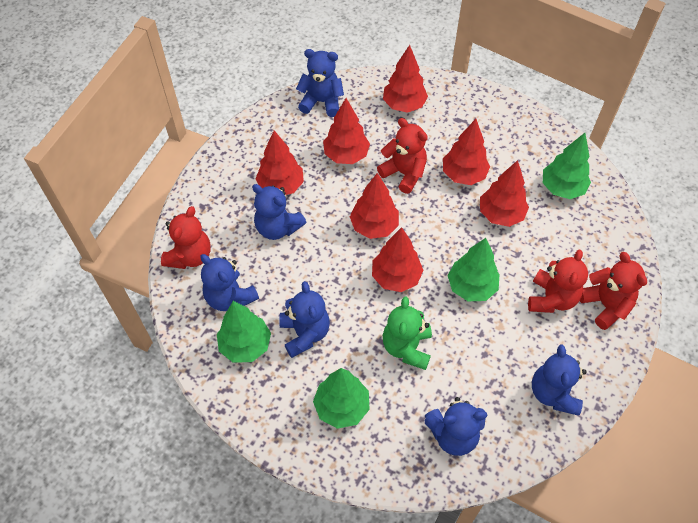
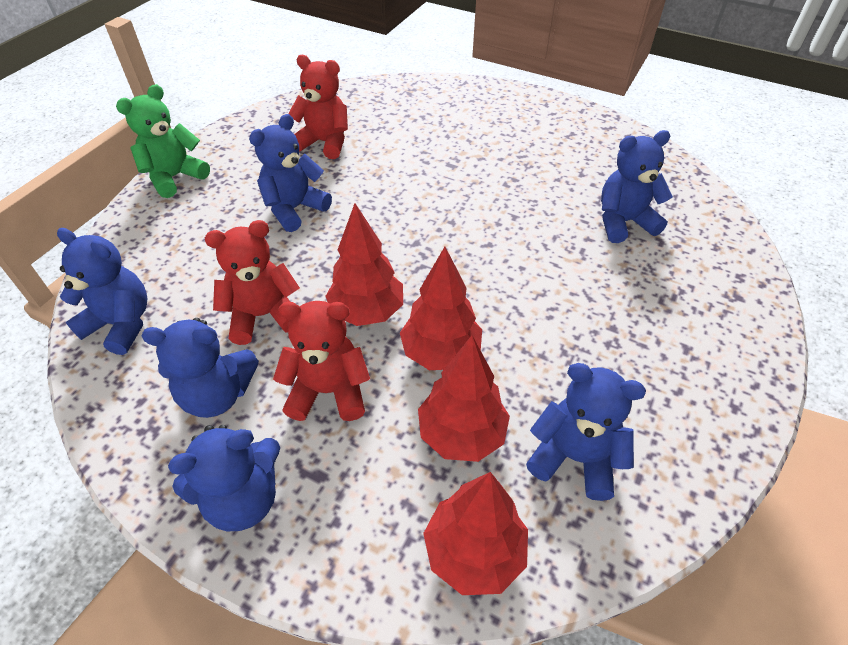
green tree: [217,301,271,363] [313,368,370,429] [448,238,499,301] [543,133,591,199] = 4 -> none = 0
red teddy bear: [161,206,211,269] [377,118,428,194] [528,250,588,313] [580,252,647,330] = 4 -> [205,220,300,345] [273,301,370,421] [288,55,348,159] = 3
red tree: [256,130,304,195] [323,98,370,164] [350,173,399,239] [372,227,423,292] [383,45,428,113] [443,119,490,185] [480,160,529,227] = 7 -> [325,203,403,326] [400,247,482,370] [418,335,510,462] [423,472,528,595] = 4

